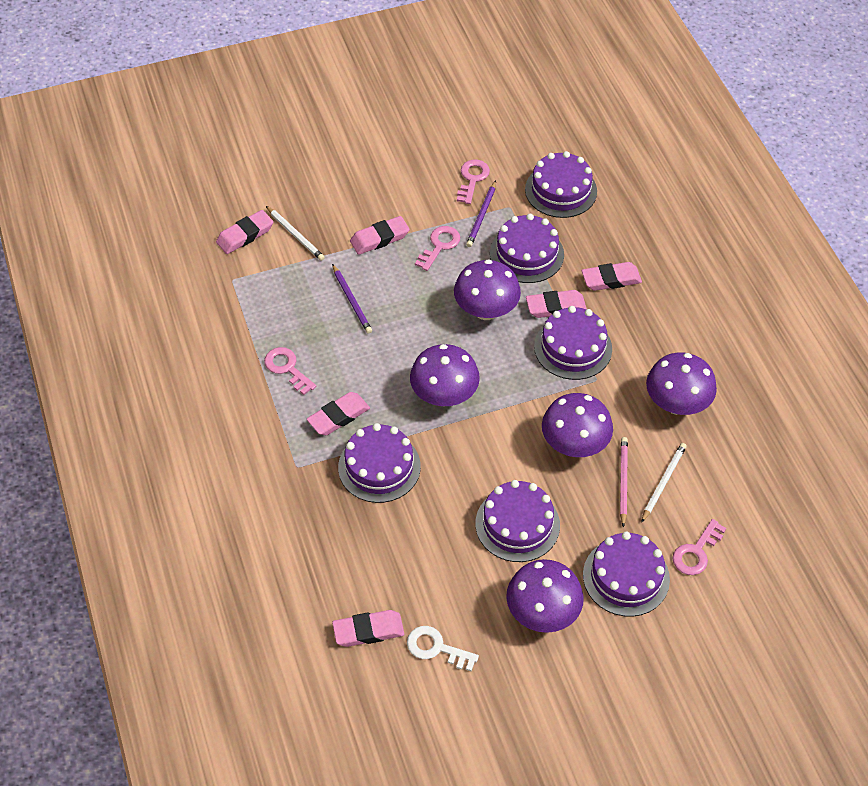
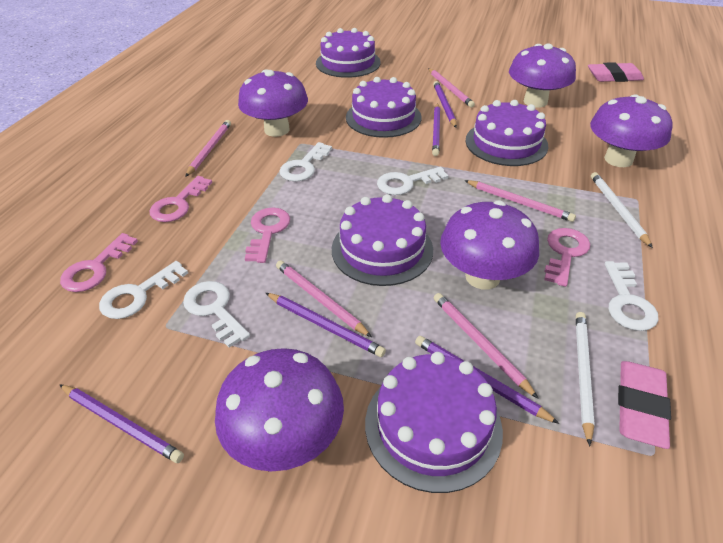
pink eraser: [216,210,273,254] [307,392,370,435] [332,610,404,647] [350,216,410,255] [526,290,587,318] [582,262,642,291] = 6 -> [588,62,644,82] [618,361,671,449] = 2
pink pencil: [620,437,628,527] = 1 -> [185,120,231,177] [276,260,372,337] [428,68,475,108] [434,293,539,399] [464,180,576,222] = 5
purple cake: [338,423,421,503] [475,480,560,562] [490,214,564,283] [525,151,597,218] [534,306,612,380] [583,532,670,617] = 6 -> [316,28,381,78] [332,194,433,286] [346,77,422,138] [365,352,503,493] [466,100,548,166] = 5
purple pencil: [332,264,372,334] [466,181,496,247] = 2 -> [59,384,184,463] [266,293,386,357] [415,336,560,424] [432,103,440,156] [433,81,457,128] = 5
white key: [407,626,479,671] = 1 -> [99,261,188,319] [183,281,250,348] [279,142,332,181] [377,167,448,195] [605,261,659,331] = 5

